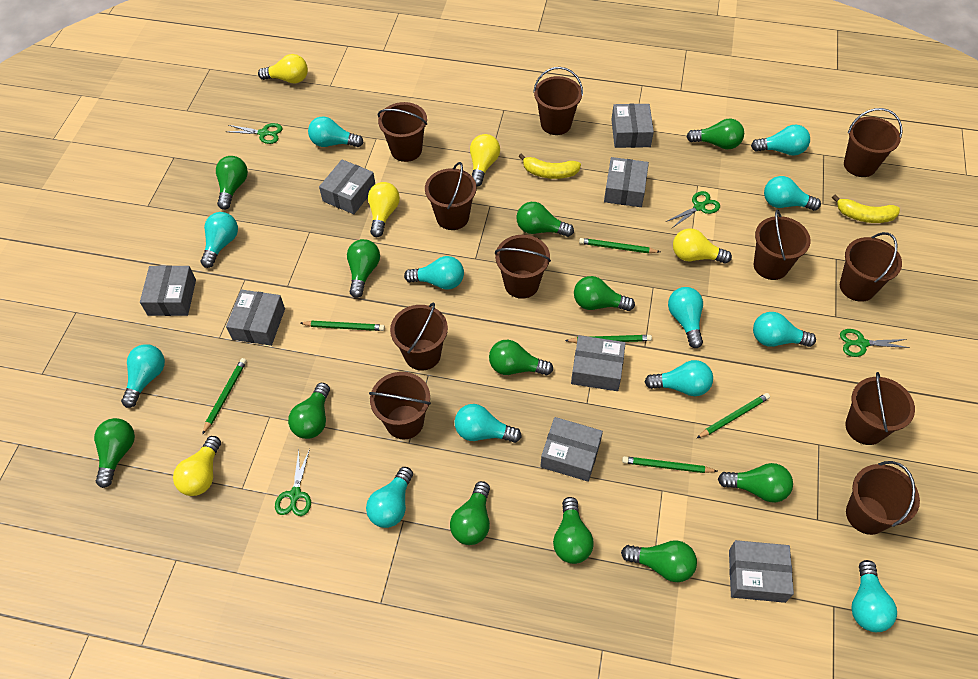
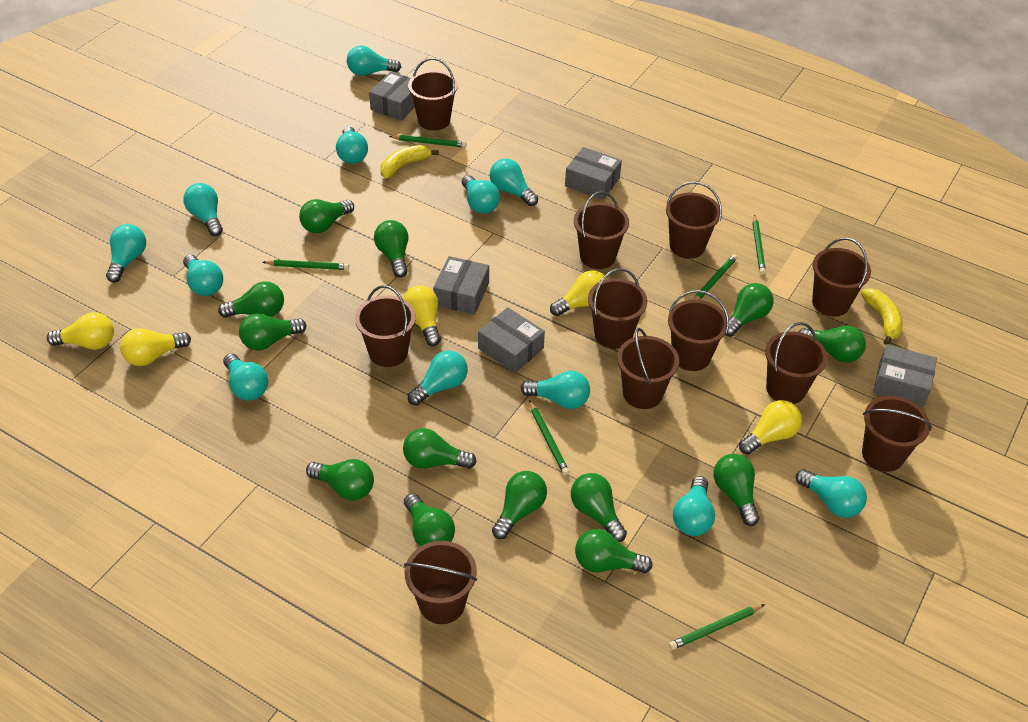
green light bulb: [94,418,135,488] [216,156,248,210] [288,383,330,439] [347,239,380,298] [450,481,490,545] [489,340,553,375] [516,202,574,237] [553,497,594,564] [574,276,635,311] [621,540,697,582] [686,119,744,149] [718,463,793,502] = 12 -> [218,281,284,318] [239,313,306,351] [299,199,354,233] [306,459,374,500] [374,220,408,278] [403,428,477,469] [404,493,455,547] [492,471,547,539] [571,473,627,542] [575,529,653,573] [713,454,759,526] [725,283,774,337] [799,325,866,362] = 13
green scissors: [226,123,282,144] [275,449,311,516] [666,191,720,228] [840,329,910,357] = 4 -> none = 0
grey box: [140,266,196,316] [226,289,285,346] [319,160,375,214] [541,417,603,482] [571,335,626,391] [604,157,649,207] [611,104,654,148] [729,540,794,603] = 8 -> [369,71,415,121] [433,256,489,315] [478,307,545,373] [565,147,622,200] [873,344,937,407] = 5

